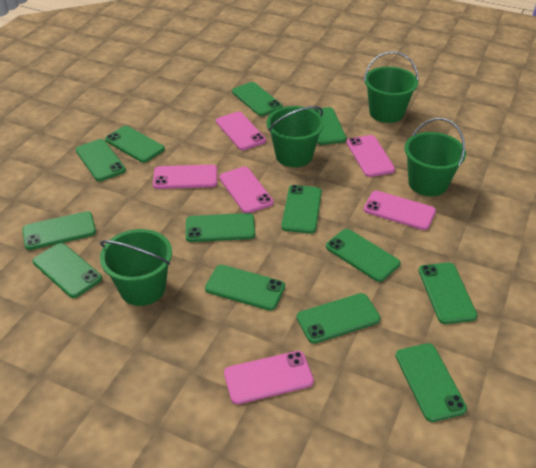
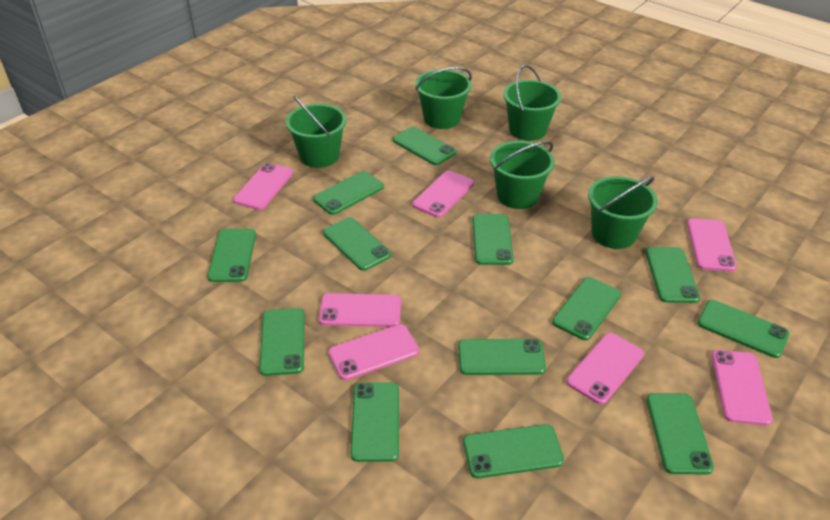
green bucket: [100,229,172,306] [267,106,324,167] [364,51,419,123] [404,118,466,196] = 4 -> [286,96,346,168] [415,67,472,129] [490,141,555,209] [503,65,561,141] [588,176,658,249] = 5
pink phone: [153,165,217,189] [216,112,266,150] [219,167,274,213] [224,351,314,404] [347,135,395,177] [364,191,436,230] = 6 -> [233,163,293,210] [319,293,401,327] [329,324,419,380] [413,171,474,218] [567,333,644,405] [687,218,737,271] [712,350,773,425] = 7

